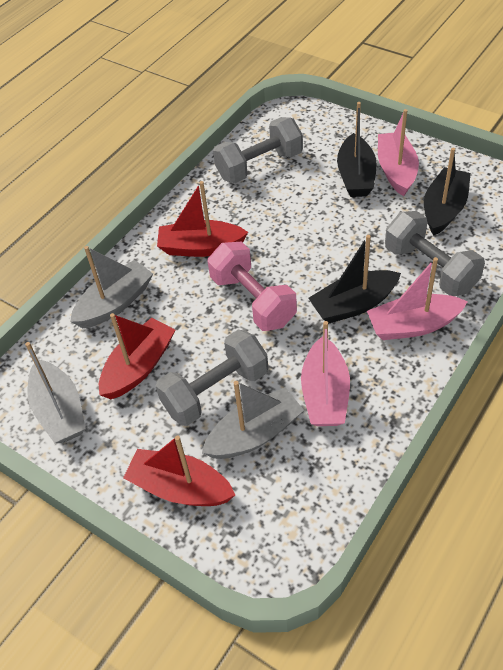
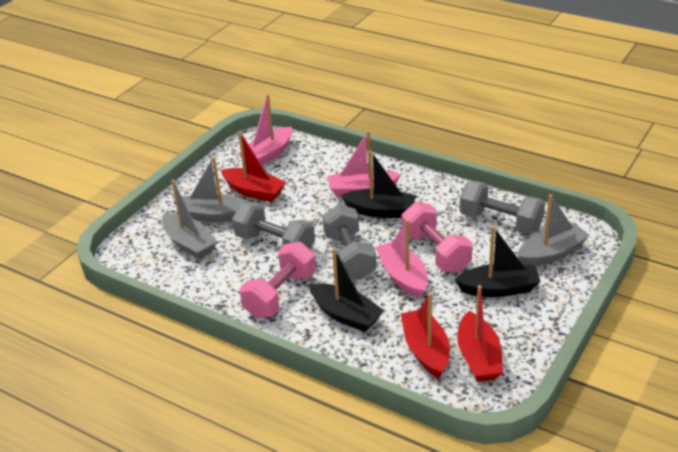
pink dumbbell: [208,241,297,331] = 1 -> [240,242,316,318] [401,202,473,273] = 2

